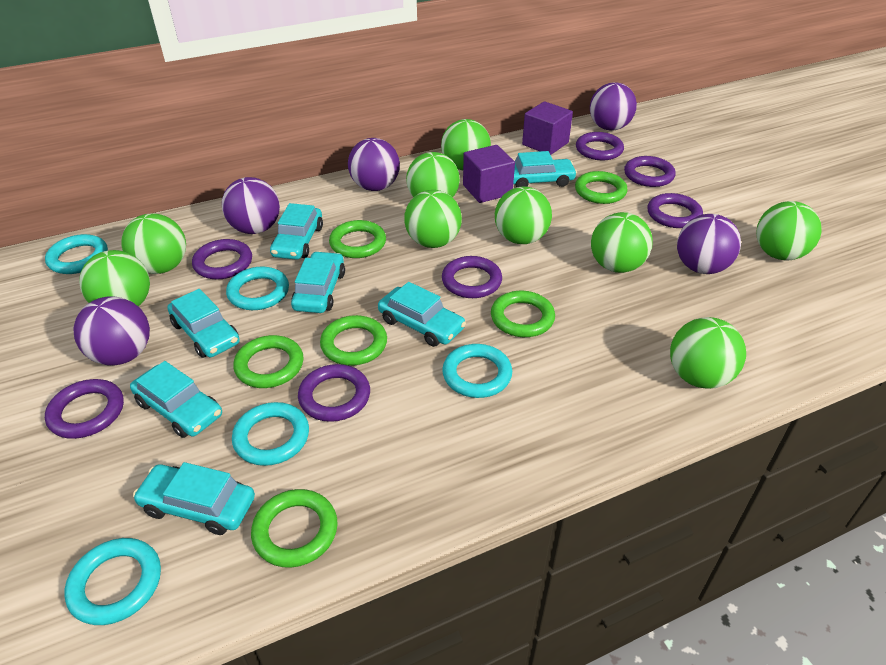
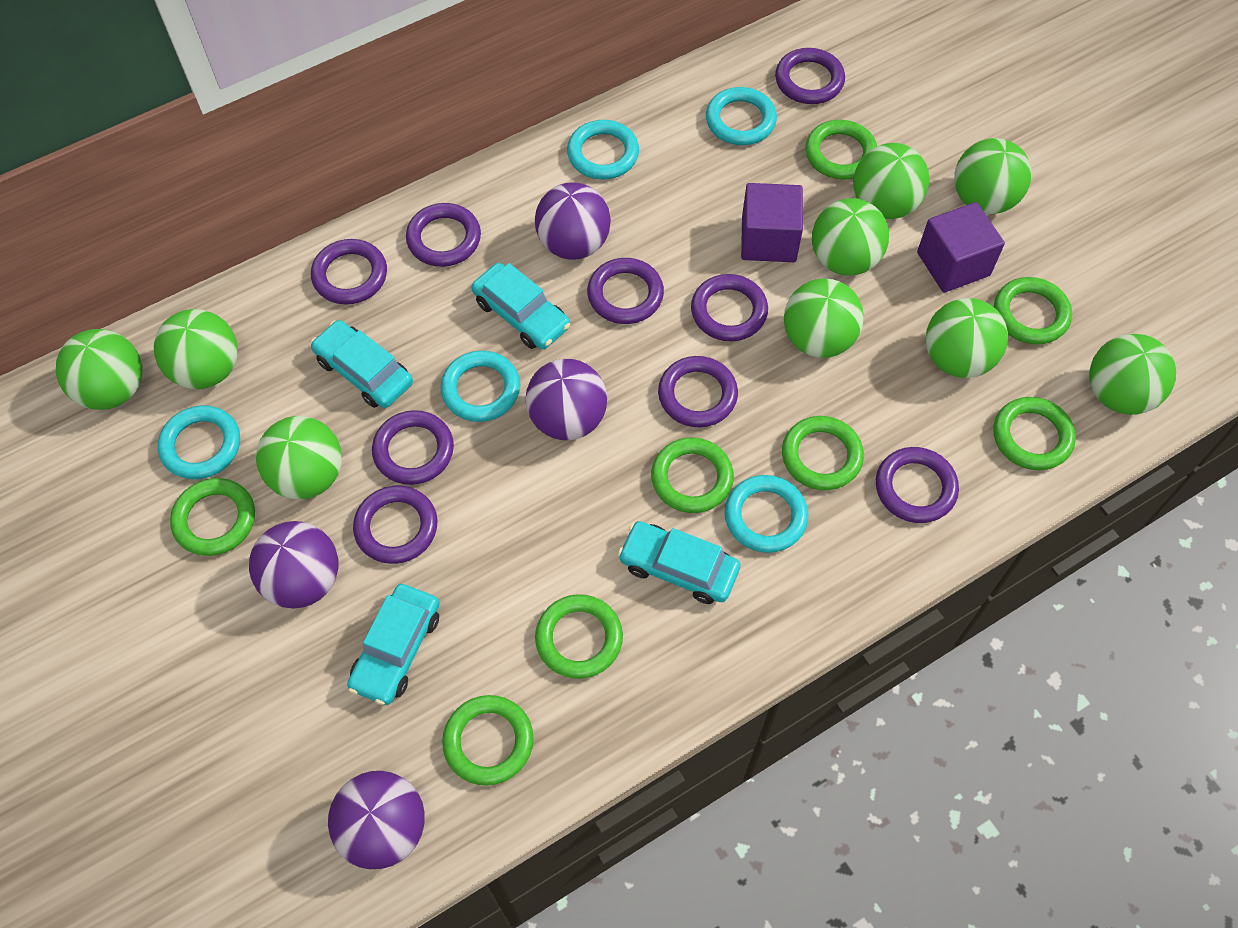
green ring: [233,335,303,388] [251,489,338,568] [320,315,387,365] [329,220,386,258] [491,291,555,337] [575,171,628,204] = 6 -> [170,478,255,556] [442,695,534,786] [535,594,623,679] [651,437,734,513] [782,416,864,490] [805,120,877,179] [993,397,1076,470] [994,277,1072,345] = 8
purple ball: [73,297,150,366] [222,177,280,234] [348,138,400,191] [590,82,637,131] [677,214,741,274] = 5 -> [249,521,339,609] [328,771,425,869] [526,359,607,440] [535,182,611,260] = 4
purple ring: [45,379,124,439] [192,239,252,279] [298,364,370,422] [442,256,502,298] [576,132,624,160] [624,156,676,187] [647,193,703,228] = 7 -> [311,239,387,304] [353,486,437,564] [372,410,454,485] [406,203,481,267] [587,258,664,324] [658,356,738,427] [691,274,768,341] [775,48,845,104] [876,447,959,523] = 9
turquoise car: [130,361,222,438] [133,462,255,535] [167,289,240,358] [270,203,323,260] [291,251,345,313] [378,282,466,347] [513,151,577,187] = 7 -> [311,320,413,408] [347,584,440,705] [471,263,570,349] [618,521,740,604] = 4

